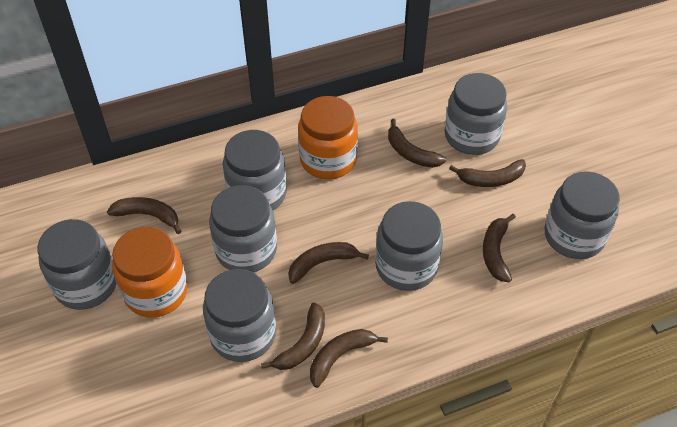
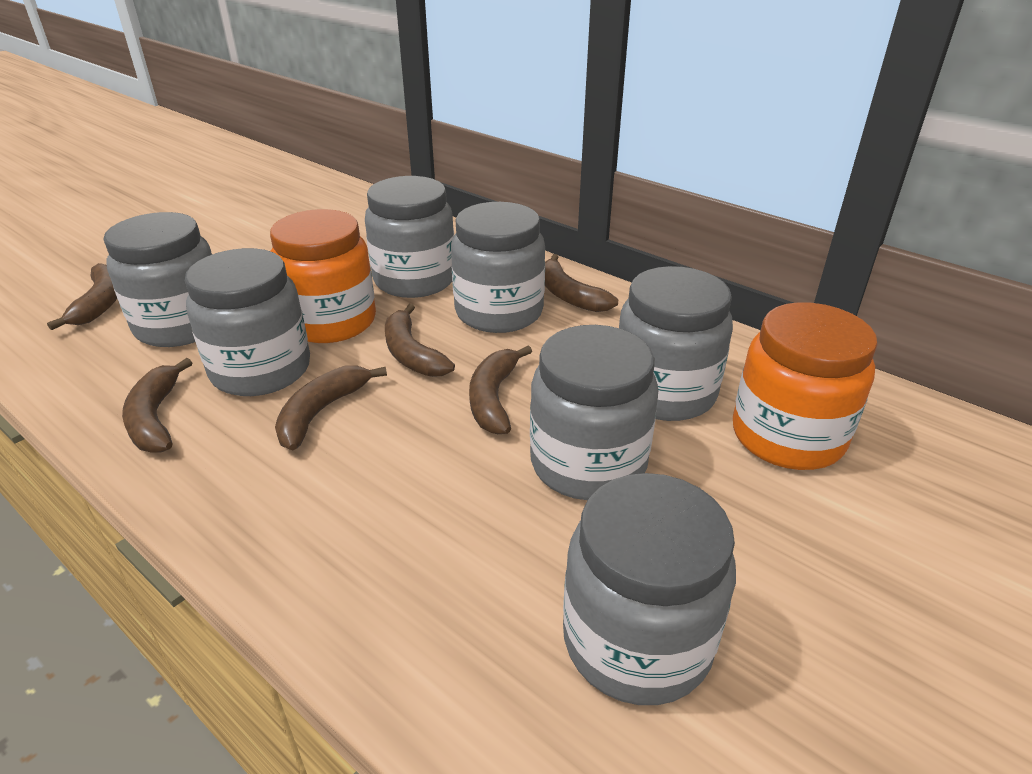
brown banana: [107,197,181,234] [261,302,325,370] [288,242,369,284] [310,329,388,388] [388,119,446,168] [449,159,526,187] [483,214,516,282] = 7 -> [47,263,117,330] [122,358,192,453] [275,366,387,450] [385,303,455,377] [469,345,532,434] [545,254,618,312] = 6

